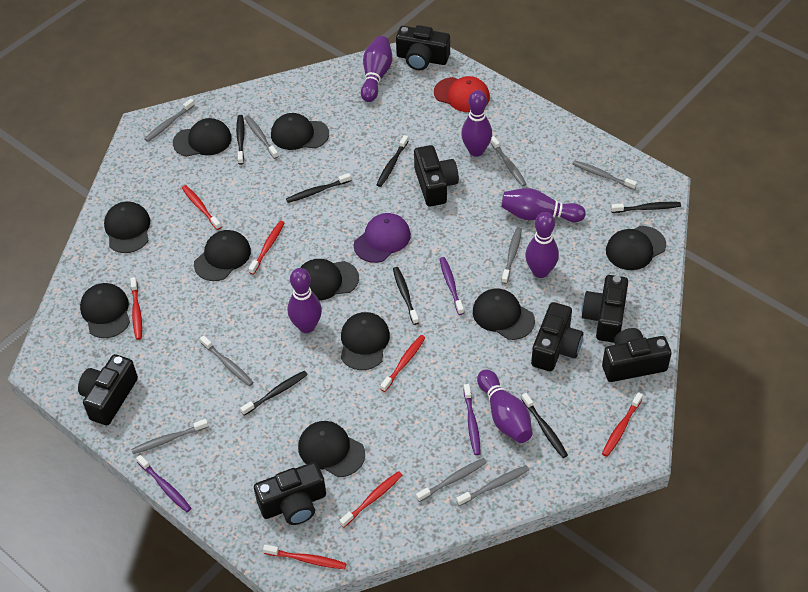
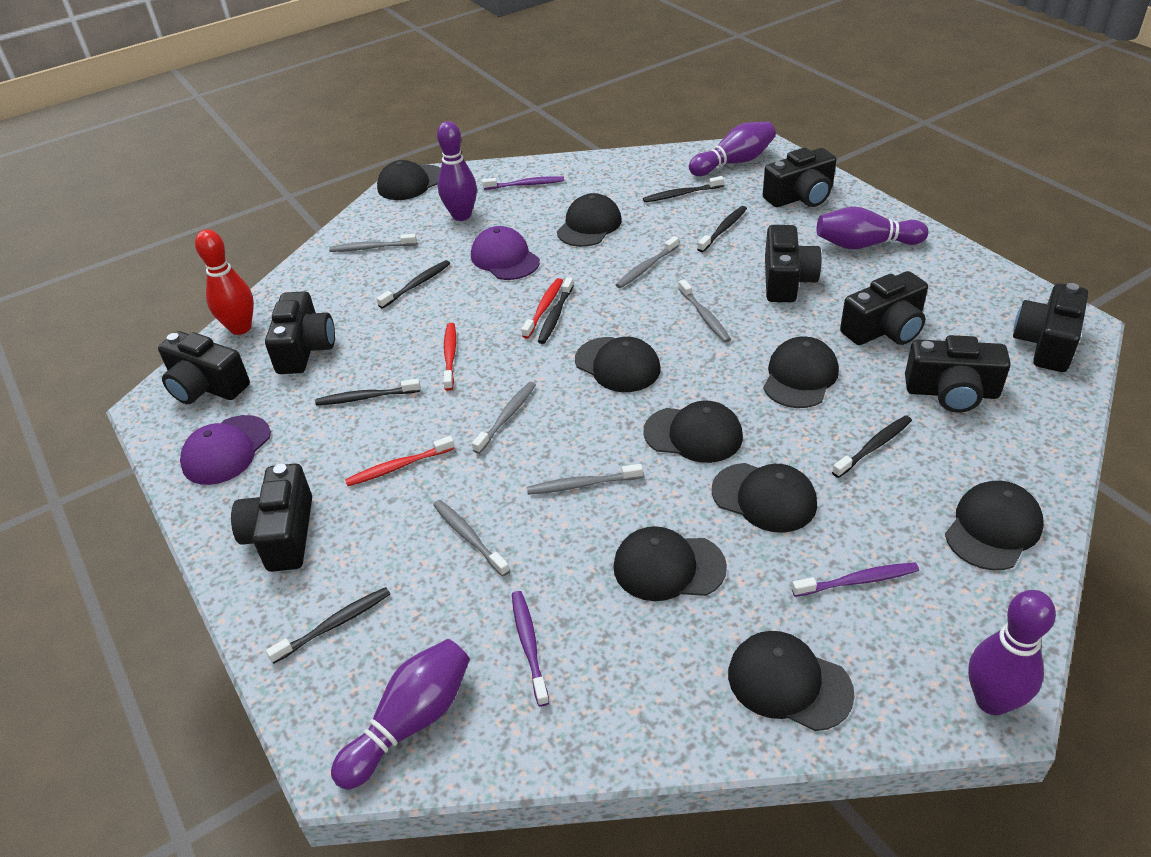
black camera: [78,354,138,425] [254,462,326,525] [396,25,450,70] [414,145,459,207] [531,302,583,371] [582,275,628,343] [602,328,672,382] = 7 -> [158,331,250,404] [231,464,312,572] [265,291,335,374] [763,148,836,207] [765,225,822,302] [840,271,928,345] [905,335,1011,413] [1013,283,1088,372] = 8
black cap: [80,283,130,338] [104,201,150,253] [173,118,232,157] [194,230,251,281] [271,113,329,150] [298,421,365,477] [300,259,359,301] [341,312,390,370] [473,289,535,340] [606,226,666,270] = 10 -> [377,160,441,200] [557,193,622,247] [575,337,660,392] [613,526,727,601] [643,401,743,463] [712,463,817,533] [728,631,855,731] [763,336,839,408] [945,481,1044,570] = 9
grey toothbrush: [131,419,208,454] [144,99,195,142] [200,336,254,386] [244,115,279,159] [416,458,487,502] [456,465,529,506] [490,136,527,187] [501,228,522,284] [573,160,637,190] = 9 -> [329,234,417,252] [433,500,510,576] [472,382,536,454] [527,464,643,495] [616,236,679,288] [678,279,731,343] = 6
purple bowling pin: [288,268,322,333] [361,36,392,102] [461,90,492,157] [477,369,533,443] [501,188,586,222] [525,212,559,278] = 6 -> [331,639,470,790] [437,121,477,221] [689,122,776,176] [817,207,928,249] [968,590,1056,715] = 5
purple cap: [354,213,411,263] = 1 -> [180,415,271,485] [471,226,540,280] = 2
red bowling pin: none = 0 -> [195,229,254,335] = 1
red cap: [434,76,490,112] = 1 -> none = 0
red toothbrush: [130,277,142,340] [182,185,221,230] [249,221,284,275] [263,544,347,569] [339,471,402,528] [380,335,425,392] [602,392,643,457] = 7 -> [345,436,455,486] [443,323,456,391] [521,278,563,339] = 3

